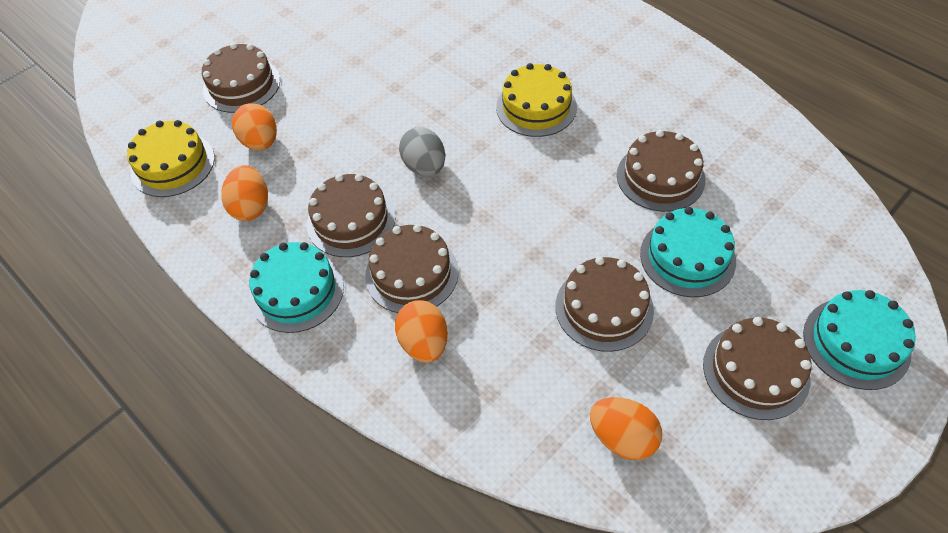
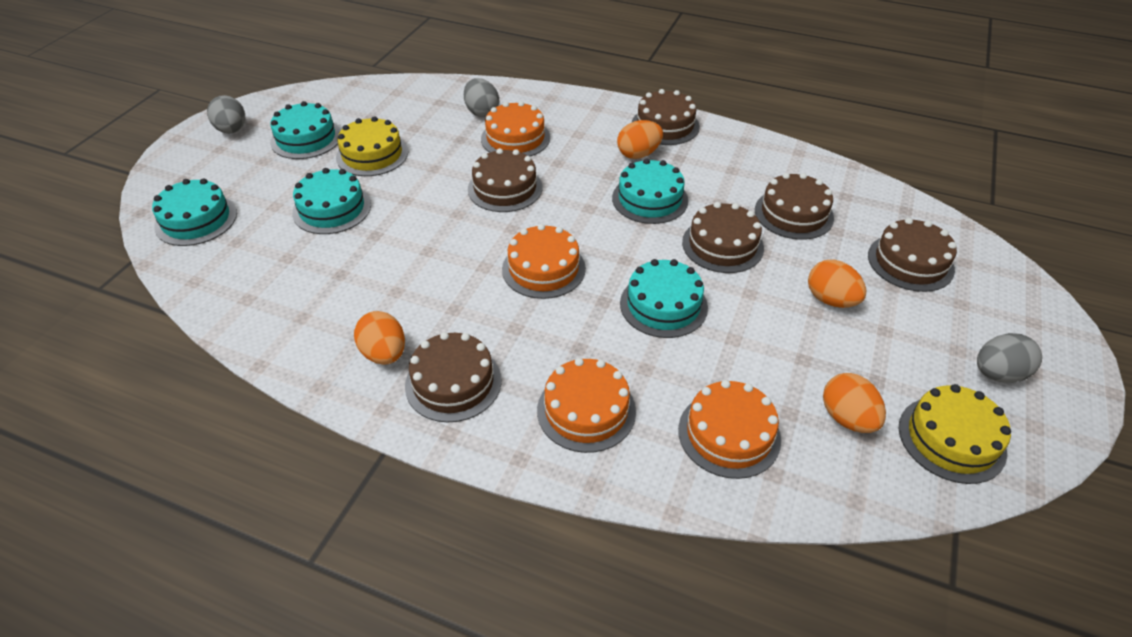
grey egg: [399,127,445,176] = 1 -> [207,95,245,134] [464,78,499,117] [977,333,1042,383] = 3
orange cake: none = 0 -> [481,101,550,156] [502,224,586,299] [537,358,636,453] [678,380,781,479] = 4
turquoise cake: [249,242,344,333] [640,207,736,297] [803,290,916,390] = 3 -> [152,178,237,246] [270,101,341,159] [292,168,371,234] [612,158,688,224] [620,259,708,338] = 5

